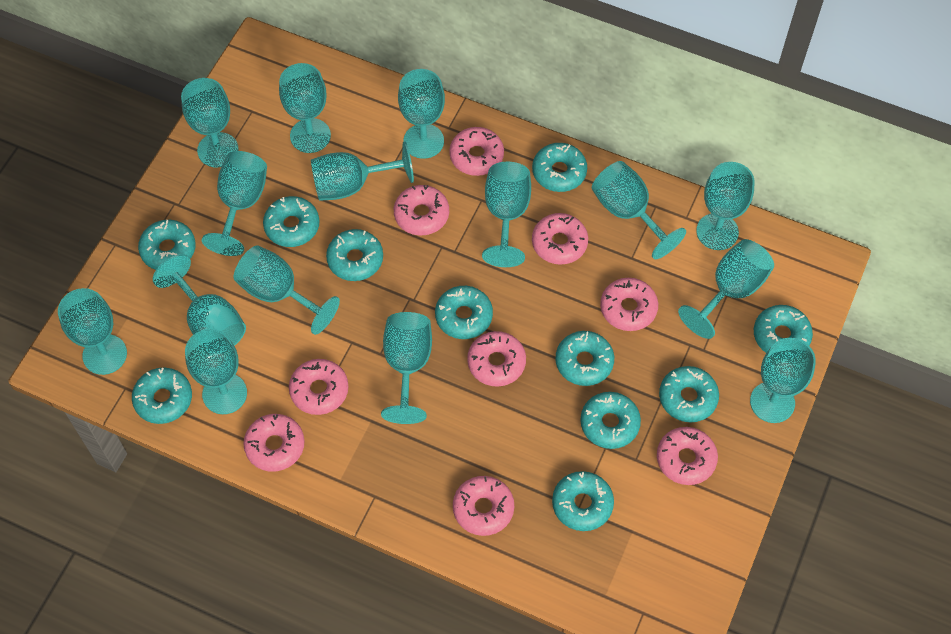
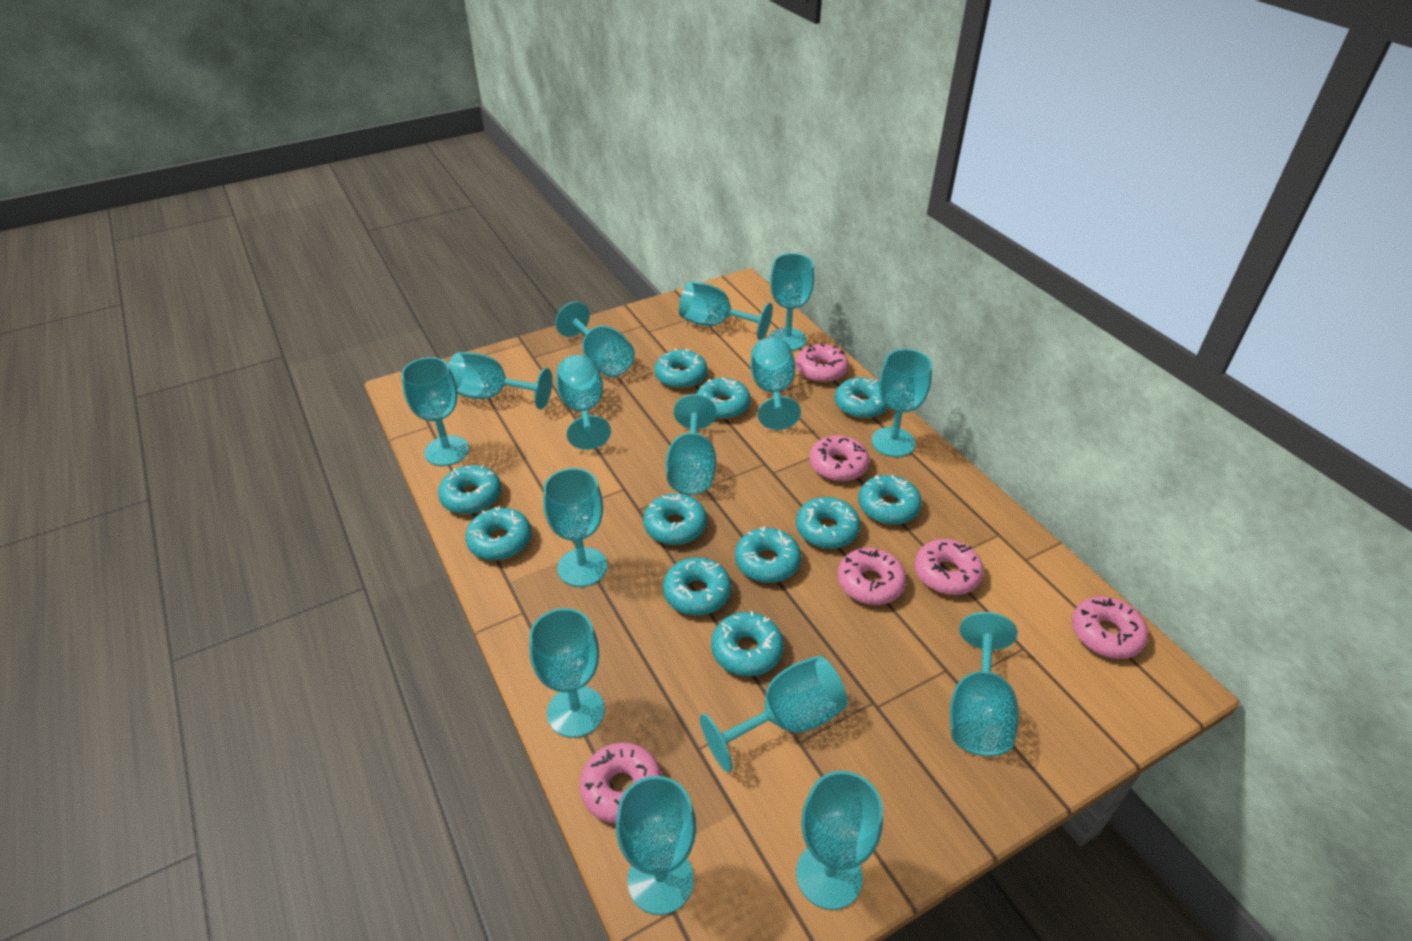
pink donut: [243,414,304,472] [289,359,348,415] [394,185,449,236] [449,127,504,176] [453,476,514,536] [467,331,526,386] [532,213,588,265] [600,278,658,331] [657,427,718,485] = 9 -> [580,742,662,824] [796,343,849,383] [809,435,869,481] [838,548,906,605] [915,539,984,595] [1072,596,1148,659] = 6

